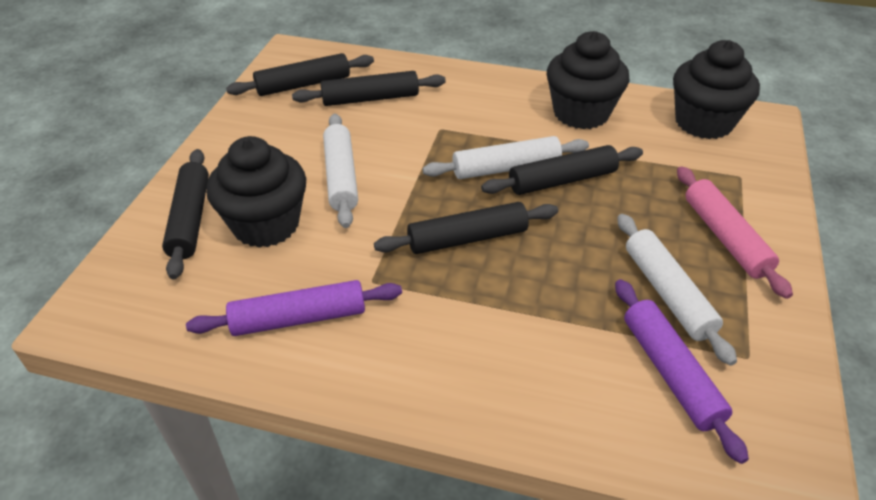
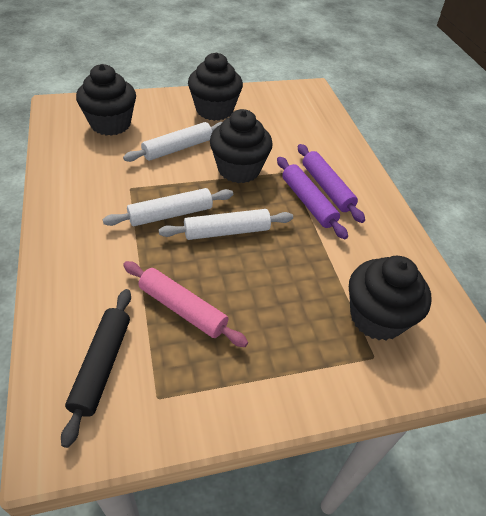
black cupcake: [206,136,306,248] [547,31,629,129] [673,40,760,139] = 3 -> [76,64,136,136] [188,52,243,121] [210,109,273,183] [349,256,432,340] = 4
black rolling pin: [162,149,209,280] [226,53,374,96] [292,71,446,106] [374,202,558,254] [481,145,643,195] = 5 -> [61,289,131,448] = 1

